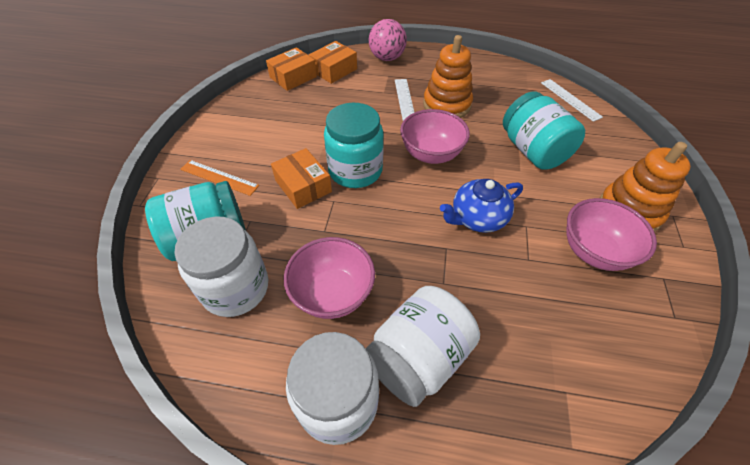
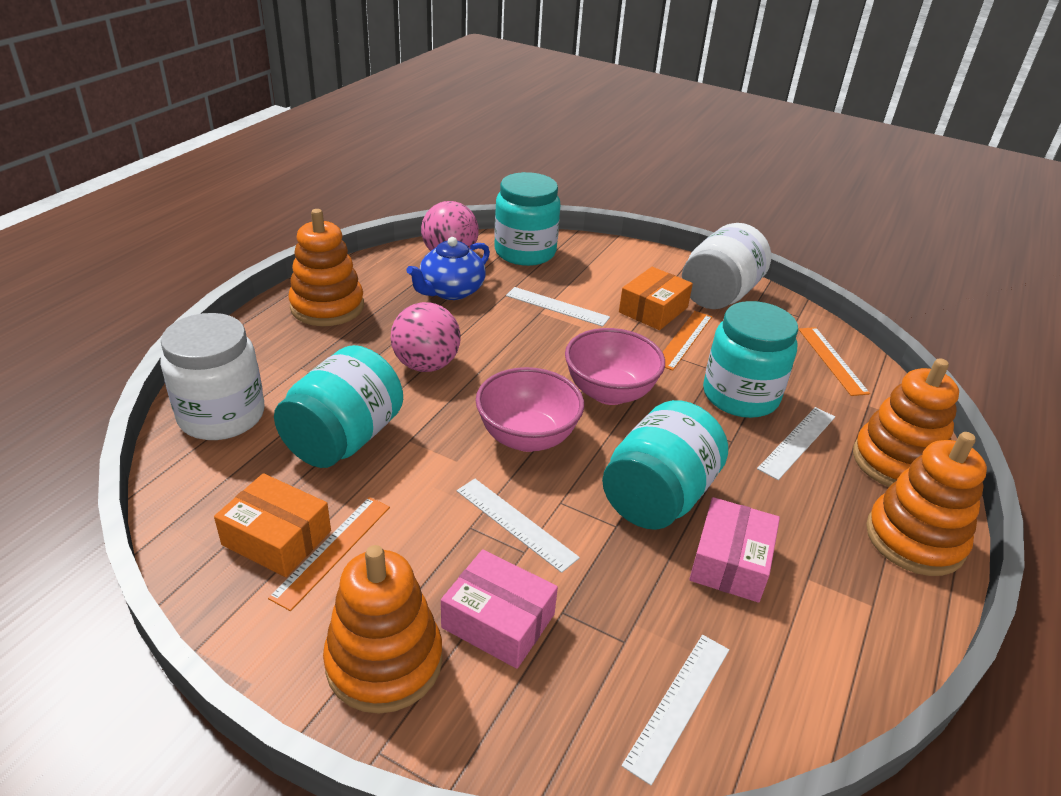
orange box: [266,47,317,91] [271,148,332,209] [309,41,357,84] = 3 -> [214,473,331,577] [619,267,693,330] = 2
orange ruler: [180,160,259,196] = 1 -> [268,497,390,611] [662,311,712,371] [798,327,870,396] = 3
orange stacking toy: [423,35,473,118] [600,142,691,232] = 2 -> [288,209,364,326] [323,545,443,714] [853,358,959,487] [866,432,987,576] = 4
pink ball: [369,19,407,61] = 1 -> [391,302,461,372] [421,201,479,251] = 2
pink bowl: [284,237,375,319] [400,109,470,164] [566,198,657,271] = 3 -> [476,367,584,452] [565,328,665,405] = 2
pink box: none = 0 -> [441,549,558,669] [689,497,780,603] = 2
turquoise jar: [145,181,246,261] [324,103,384,188] [503,91,585,170] = 3 -> [274,345,403,468] [494,172,560,266] [602,400,728,530] [703,301,798,418] = 4
white jar: [174,216,268,317] [286,332,379,445] [365,286,480,407] = 3 -> [160,313,264,440] [682,223,771,309] = 2
white ruler: [395,79,414,121] [541,79,603,122] = 2 -> [457,479,580,573] [506,287,610,327] [622,635,729,785] [757,407,835,480] = 4

